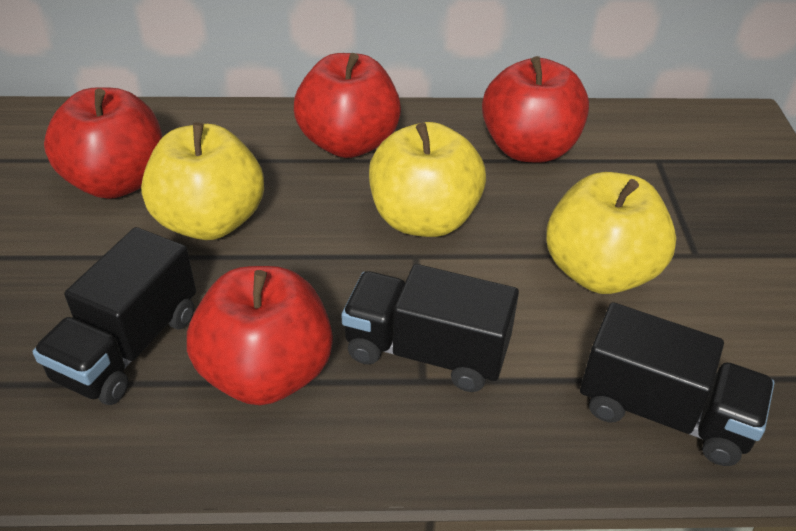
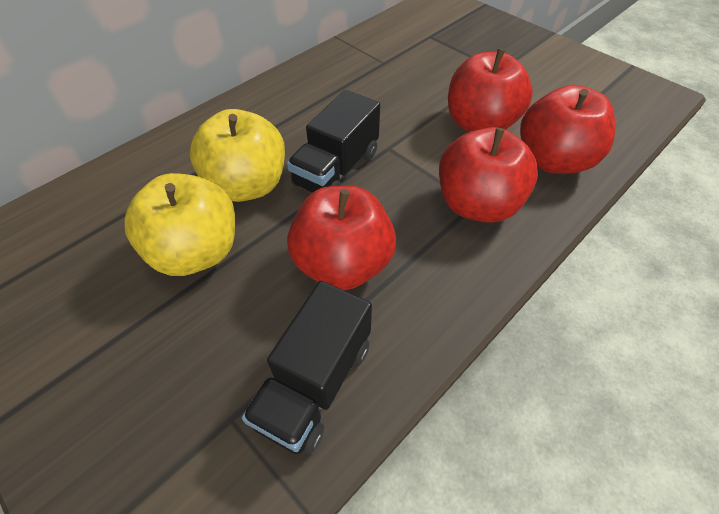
black truck: [33,227,196,405] [342,264,519,392] [580,302,775,466] = 3 -> [242,281,372,455] [287,90,380,193] = 2
yellow apple: [141,123,264,240] [369,122,486,237] [546,172,676,294] = 3 -> [125,173,235,276] [190,109,285,202] = 2

